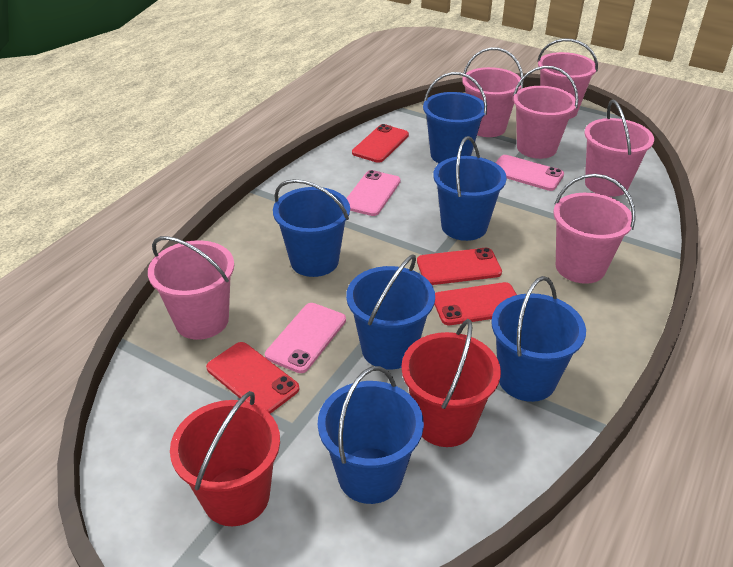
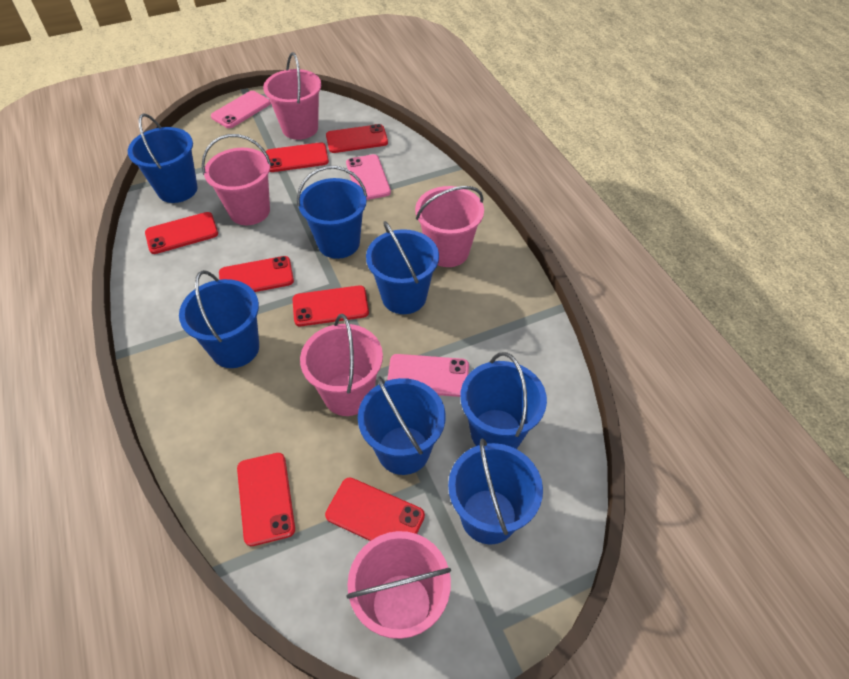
blue bucket: [273,179,350,277] [318,366,424,504] [346,254,435,370] [423,72,487,163] [433,136,507,241] [491,276,586,402] = 6 -> [128,113,198,203] [179,270,259,368] [297,166,367,259] [358,376,446,475] [366,221,439,314] [448,438,543,545] [460,352,547,449] = 7
pink bucket: [148,236,234,340] [462,47,523,137] [513,66,578,159] [537,38,598,119] [553,174,636,284] [585,100,654,197] = 6 -> [202,134,271,225] [263,52,321,140] [300,314,383,416] [346,531,451,639] [415,186,484,267] = 5
red bucket: [170,391,280,526] [401,319,501,447] = 2 -> none = 0
red phone: [206,342,299,414] [352,124,409,163] [417,248,502,285] [434,282,517,325] = 4 -> [145,212,218,254] [219,256,294,292] [237,453,295,546] [266,142,329,172] [292,285,369,326] [325,478,425,541] [326,124,388,153] = 7

